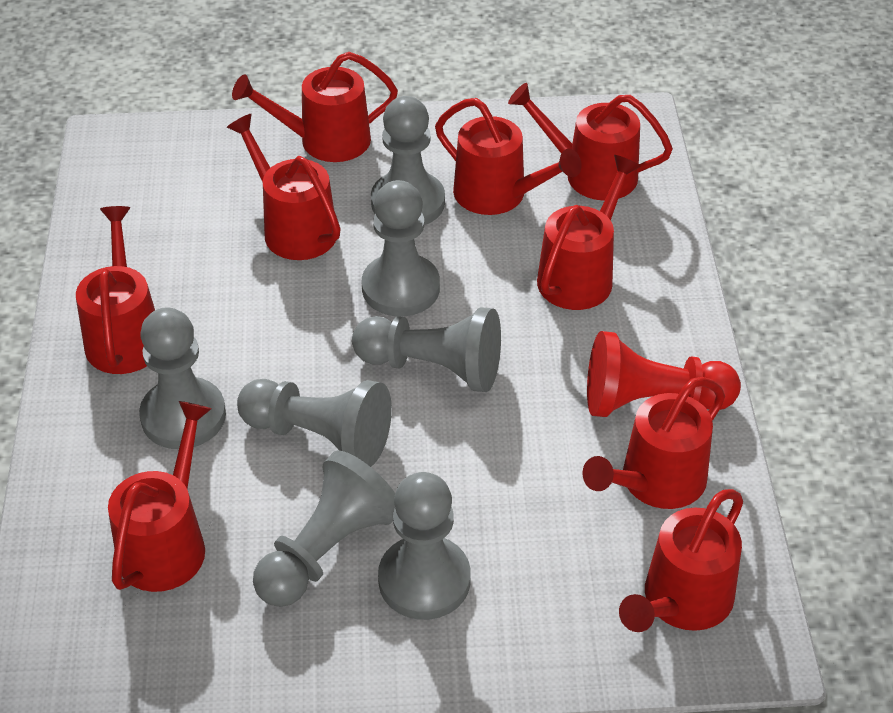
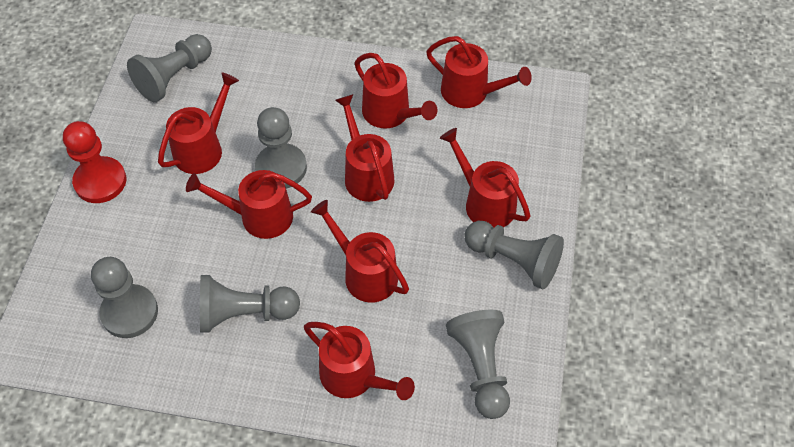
grey pawn: [139,307,226,449] [237,379,392,467] [253,450,395,607] [352,307,501,392] [362,180,440,316] [371,96,445,225] [378,472,471,620] = 7 -> [91,257,158,338] [127,34,212,102] [200,275,300,333] [255,107,307,189] [446,310,510,419] [464,221,564,289] = 6
red watering can: [76,206,155,374] [108,401,212,592] [227,114,341,260] [232,52,398,162] [435,98,582,215] [508,83,673,200] [537,155,641,310] [582,377,725,509] [619,489,743,632] = 9 -> [158,72,239,174] [186,170,312,239] [304,322,415,400] [311,200,409,303] [335,94,395,202] [355,53,437,128] [426,36,532,108] [440,128,531,227] = 8

